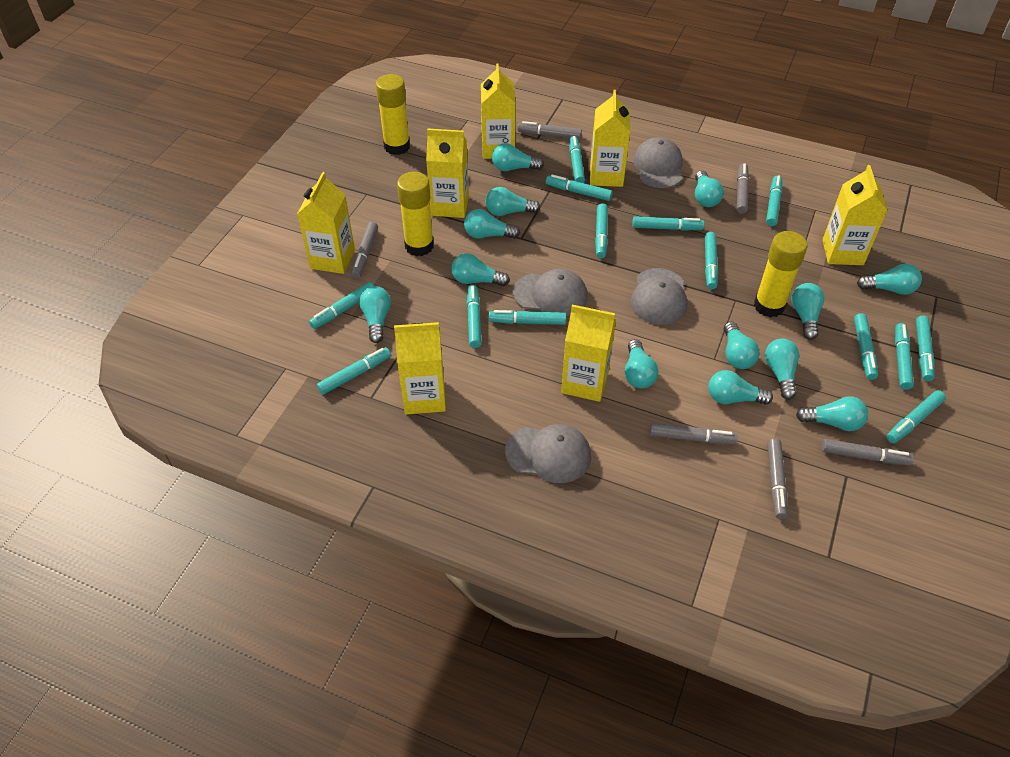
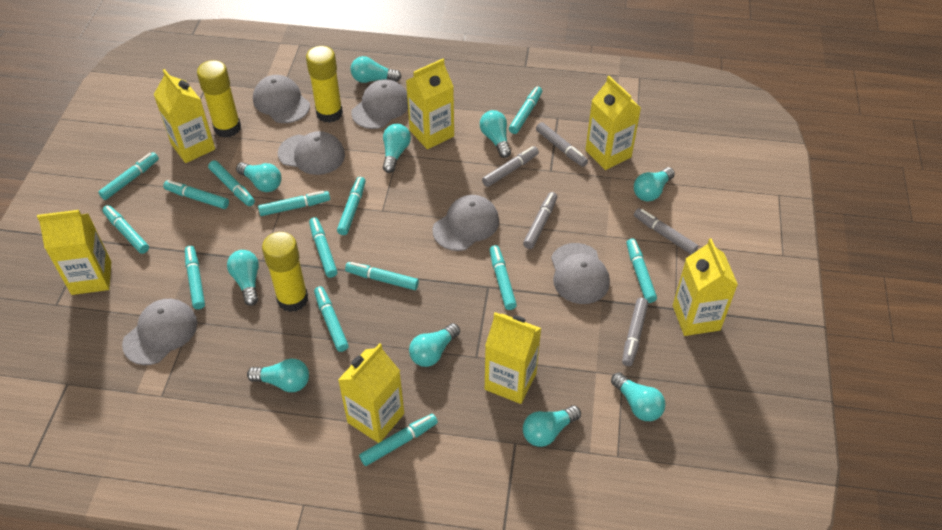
grey cap: [505,424,591,483] [513,269,588,316] [631,268,687,325] [633,137,683,188] = 4 -> [122,299,197,365] [253,75,310,123] [278,131,345,175] [351,79,408,129] [432,195,499,251] [551,243,610,304] = 6
grey marker: [351,222,378,278] [517,121,582,139] [650,423,737,444] [737,163,749,214] [767,438,788,519] [822,439,914,465] = 6 -> [482,146,539,187] [523,192,557,249] [536,122,588,167] [622,298,648,366] [634,208,698,255] = 5
turquoise light bulb: [359,286,391,343] [451,253,510,286] [464,209,520,239] [485,187,541,216] [492,143,544,171] [625,339,659,388] [695,170,724,207] [708,370,773,405] [724,321,760,369] [765,339,799,400] [792,283,825,340] [796,396,868,431] [857,264,922,295] = 13 -> [227,250,259,306] [236,162,281,192] [247,358,309,392] [351,56,401,83] [383,124,411,173] [409,323,460,367] [480,110,511,158] [523,405,581,447] [611,372,666,421] [634,167,675,201] = 10

